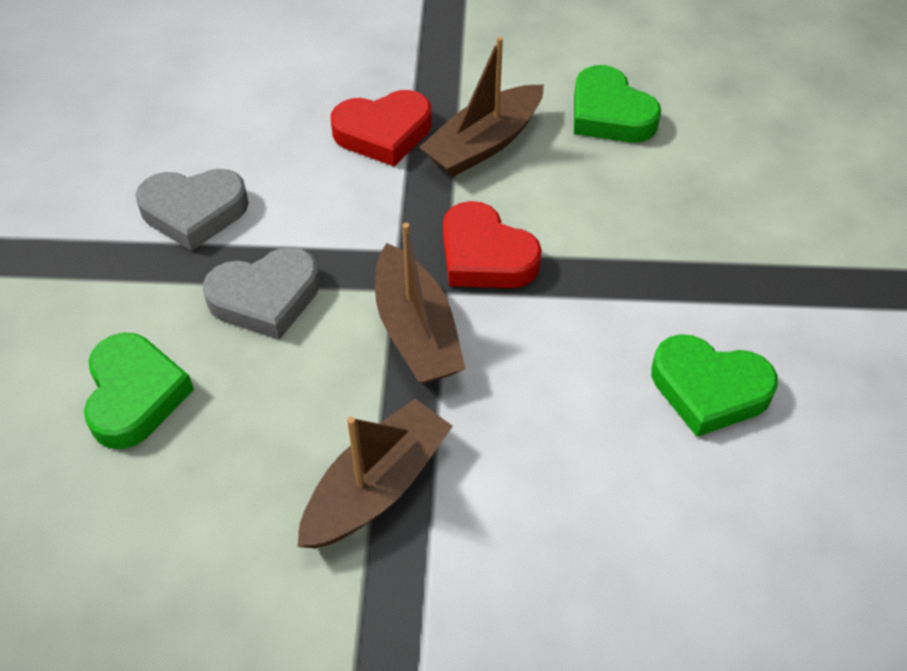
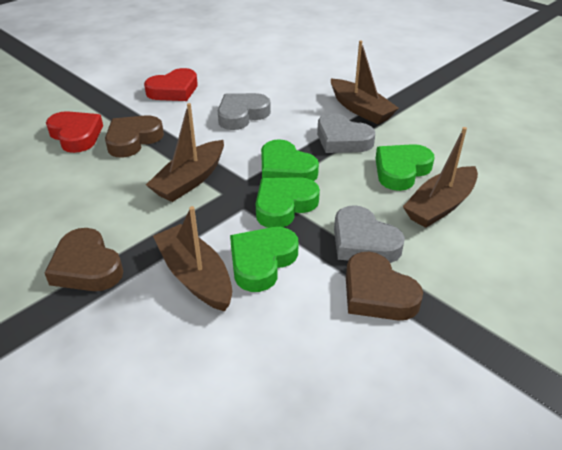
brown boat: [298,399,453,548] [375,223,465,384] [419,37,544,177] = 3 -> [146,103,224,202] [153,206,232,311] [331,41,399,125] [403,127,478,228] = 4
brown heart: none = 0 -> [45,228,123,291] [105,115,164,158] [346,252,423,321] = 3
green heart: [84,332,194,449] [574,65,661,143] [651,334,778,437] = 3 -> [230,227,299,292] [256,177,320,228] [261,139,319,181] [375,144,434,191] = 4
grey heart: [135,169,249,251] [203,247,320,340] = 2 -> [218,93,271,130] [317,113,375,153] [334,205,405,263] = 3

